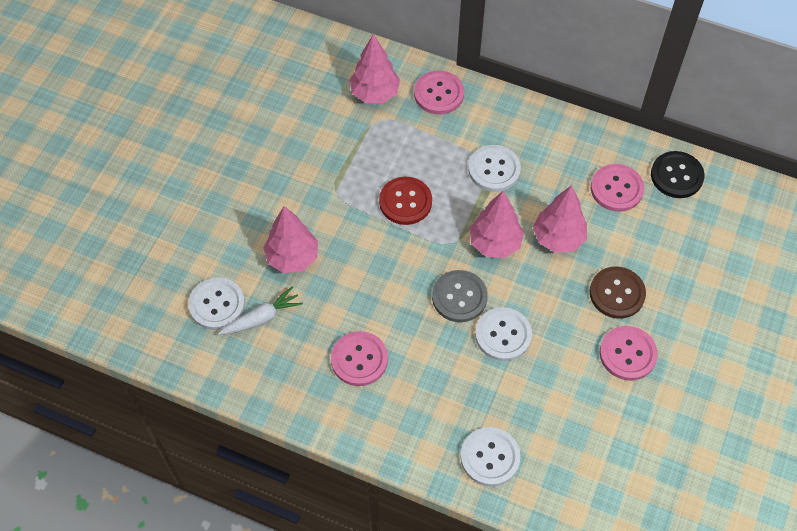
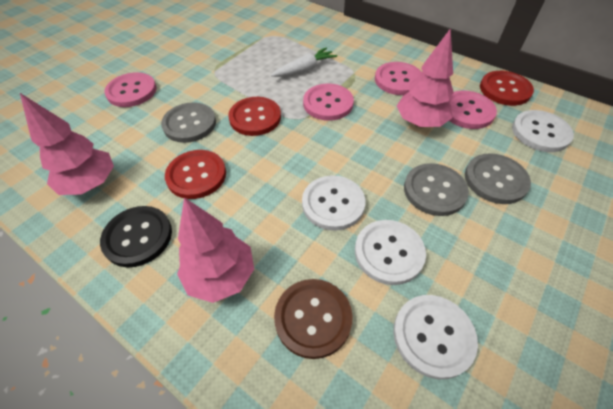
grey button: [432,270,488,322] = 1 -> [161,102,216,143] [404,163,469,216] [465,153,531,204] = 3
pink tree: [263,206,318,273] [349,34,400,103] [469,191,524,258] [533,185,587,253] = 4 -> [20,93,114,195] [177,197,254,303] [397,28,454,127] = 3
red button: [379,177,432,225] = 1 -> [165,150,226,199] [228,97,281,136] [480,71,534,106] = 3

